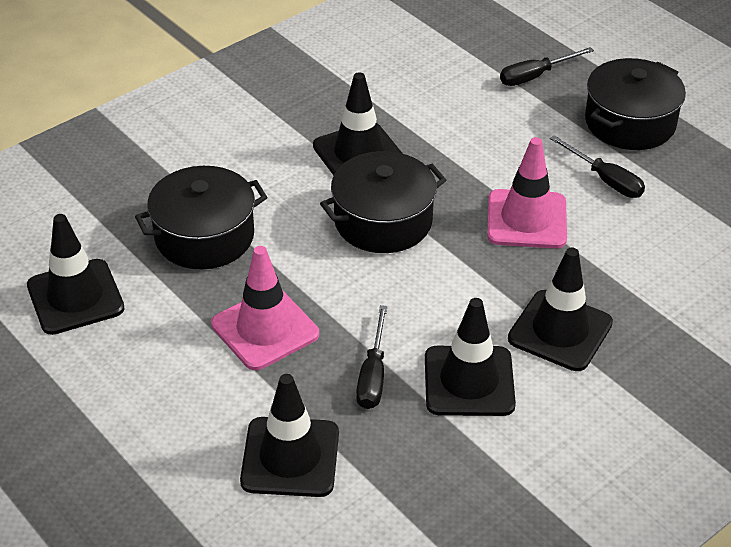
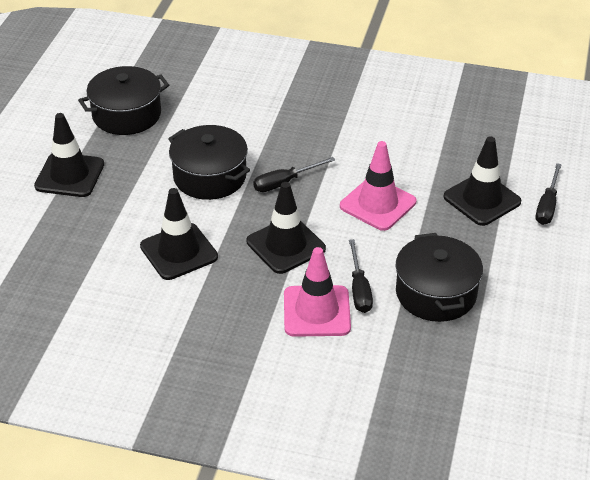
black traffic cone: [27,214,125,335] [240,374,339,497] [313,72,403,175] [425,298,516,416] [508,248,613,371] = 5 -> [34,113,104,197] [140,188,218,280] [247,182,326,274] [443,136,521,226] = 4

